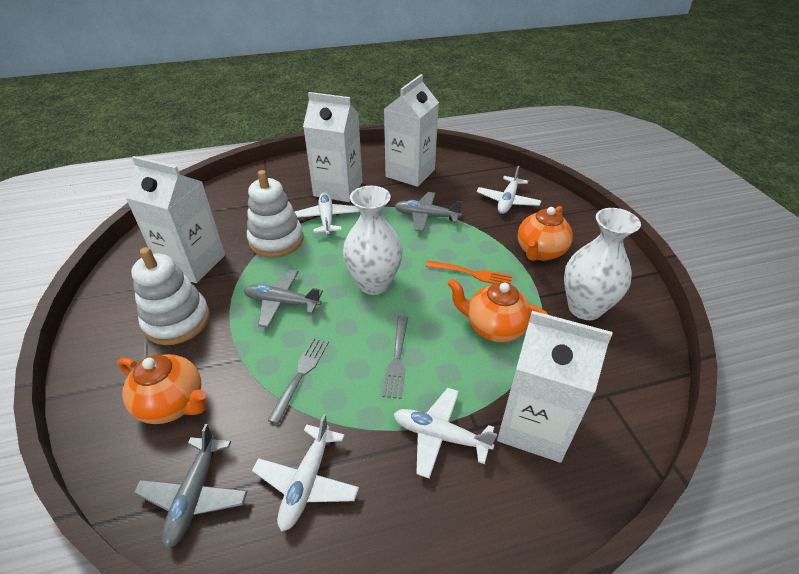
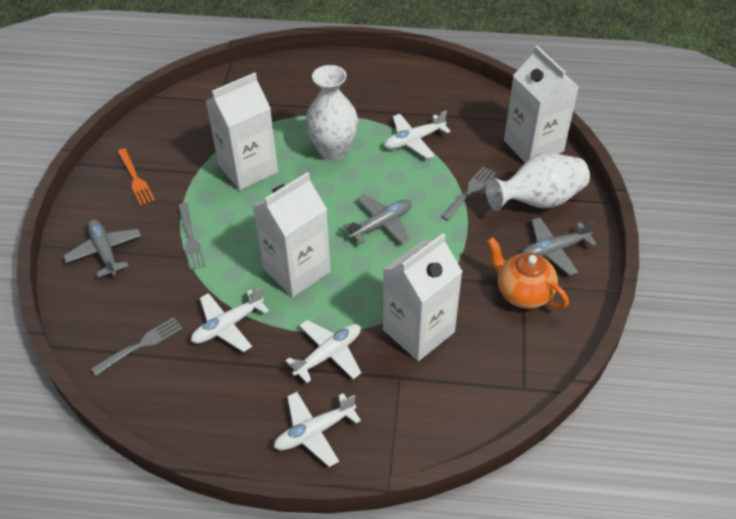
grey fork: [267,337,329,424] [382,316,408,399] = 2 -> [91,317,183,376] [178,203,205,270] [441,167,496,221] = 3
orange teapot: [117,354,206,424] [447,278,549,342] [518,206,573,261] = 3 -> [487,237,569,309] = 1
white stacking toy: [131,247,210,345] [247,170,303,258] = 2 -> none = 0

